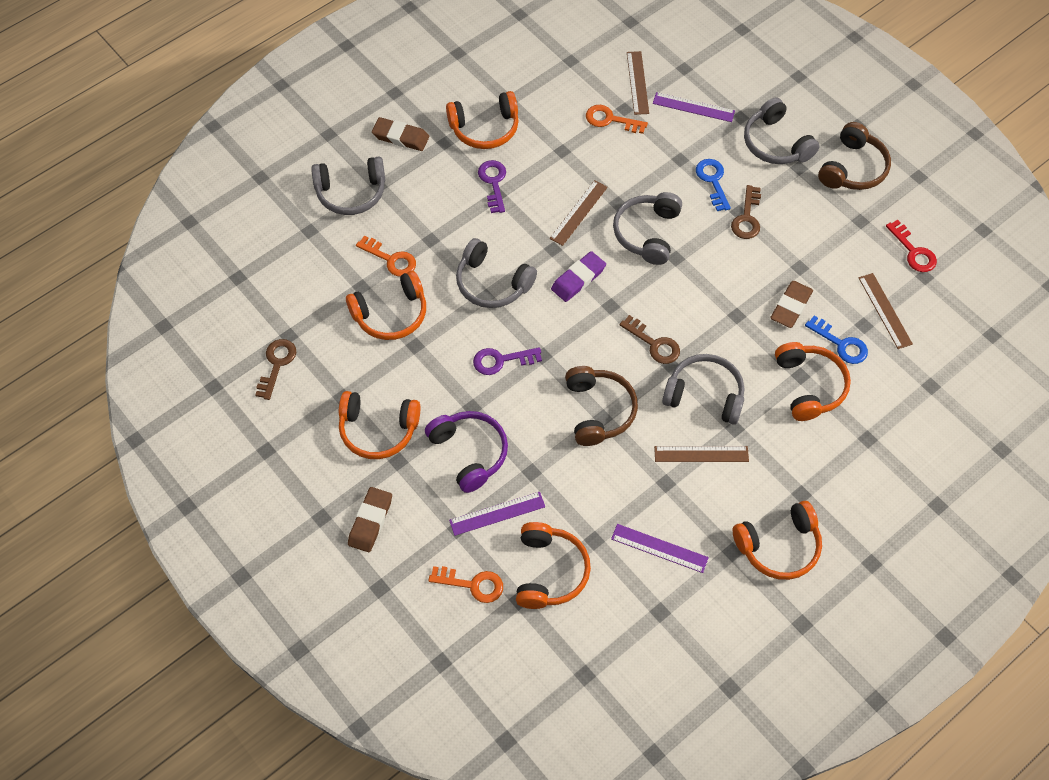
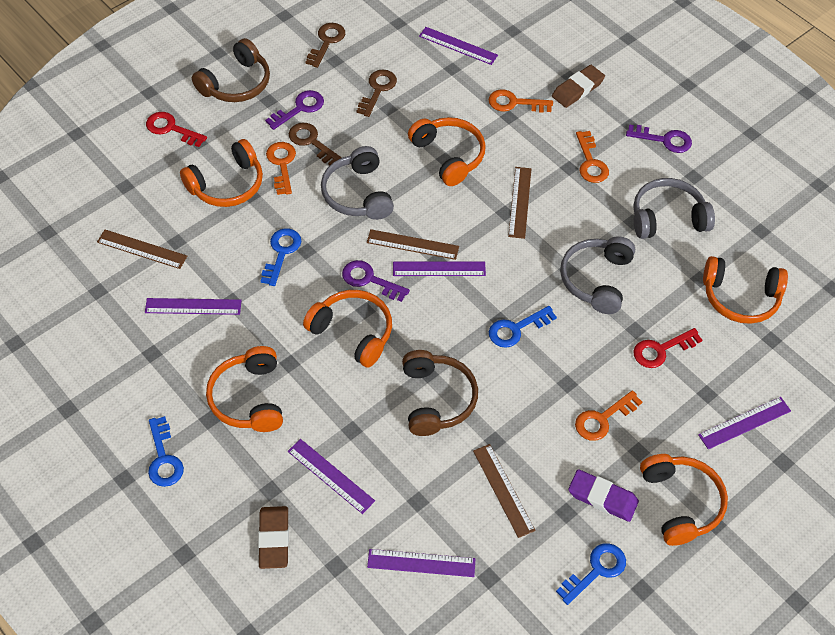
blue key: [696,159,731,211] [805,316,868,364] = 2 -> [148,416,184,487] [261,228,301,286] [489,306,557,348] [556,543,626,605] = 4
brown eraser: [348,487,392,552] [372,117,429,151] [770,281,813,328] = 3 -> [258,506,289,569] [552,65,605,108] = 2
grey headphones: [311,157,385,215] [456,238,537,308] [613,192,682,265] [662,354,744,425] [744,97,820,164] = 5 -> [321,146,394,220] [560,236,635,314] [633,178,715,239] = 3
orange key: [356,235,416,277] [428,566,503,603] [586,105,648,134] = 3 -> [266,142,296,195] [488,89,553,113] [575,390,642,441] [576,131,609,183] = 4
purple headphones: [425,411,508,493] = 1 -> none = 0
purple key: [473,347,542,375] [478,160,506,213] = 2 -> [265,90,324,130] [342,260,410,302] [626,124,692,153] = 3
purple ruler: [449,492,545,536] [611,524,709,573] [653,92,735,122] = 3 -> [145,298,242,315] [288,439,375,514] [367,549,475,577] [393,262,486,276] [419,27,498,65] [698,397,791,449] = 6
red key: [886,220,937,272] = 1 -> [146,112,207,147] [633,328,702,368] = 2

